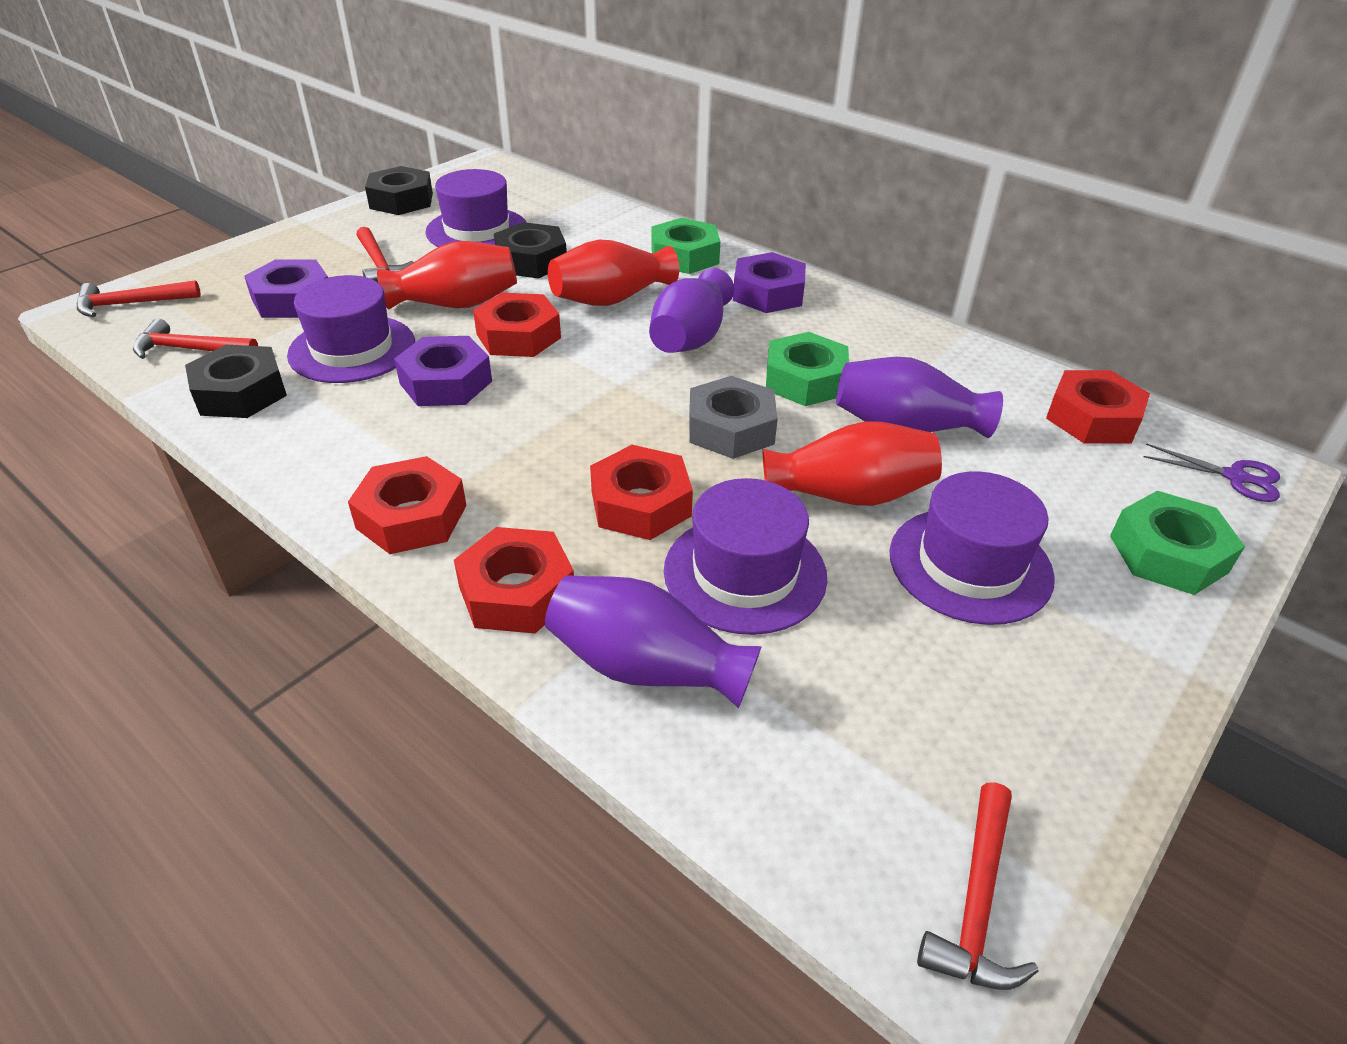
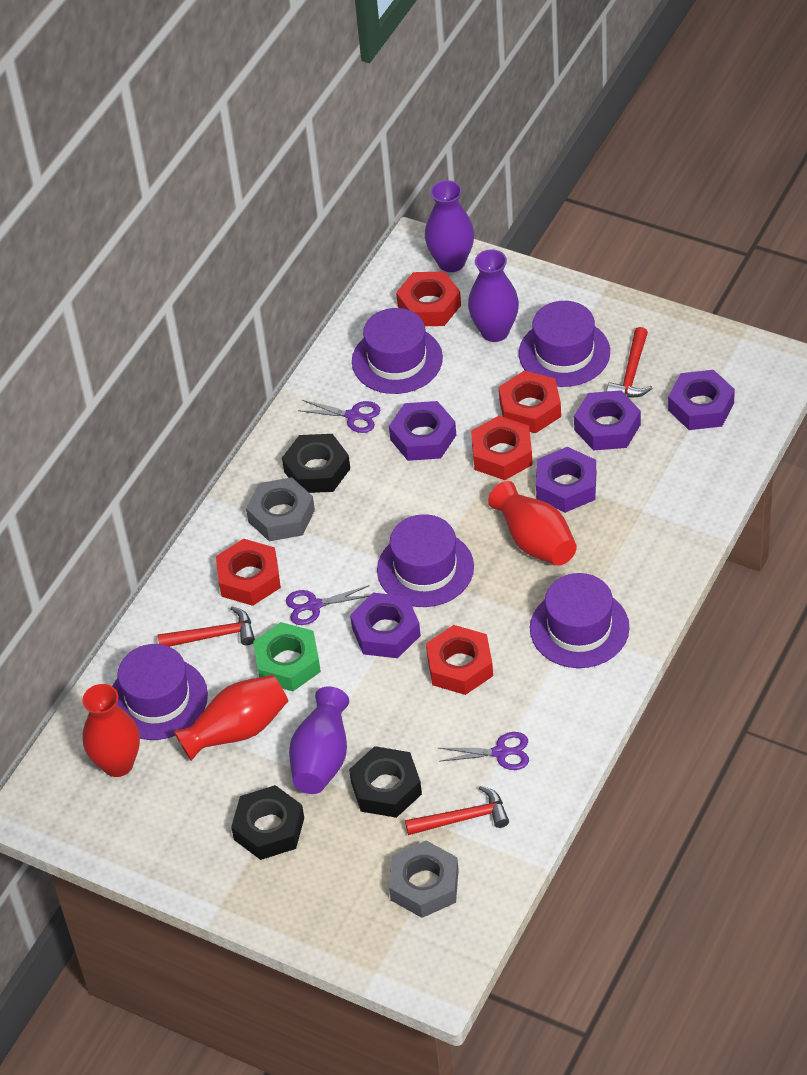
green nut: [651,218,720,274] [766,332,849,406] [1110,491,1245,595] = 3 -> [253,622,321,691] = 1
grey nut: [689,376,778,459] = 1 -> [246,477,315,541] [389,840,459,918] = 2
purple hat: [287,275,415,383] [425,169,527,247] [664,478,827,635] [889,471,1055,625] = 4 -> [112,644,208,740] [352,308,443,394] [377,514,474,607] [519,301,610,387] [530,573,630,668] = 5
purple nut: [244,259,328,318] [394,336,492,406] [733,252,806,313] = 3 -> [350,593,421,658] [389,401,456,461] [536,447,596,513] [574,390,641,450] [668,370,735,430] = 5
purple scissors: [1143,444,1280,502] = 1 -> [286,585,370,625] [298,400,381,433] [439,732,529,770] = 3
red hammer: [77,280,201,317] [133,318,258,359] [357,227,414,282] [917,782,1039,990] = 4 -> [158,606,255,647] [405,786,509,835] [607,327,653,398] = 3

